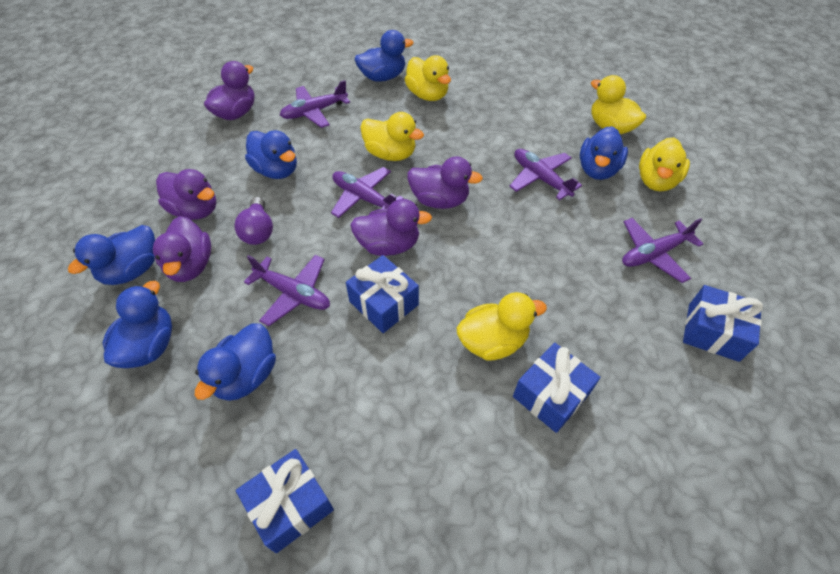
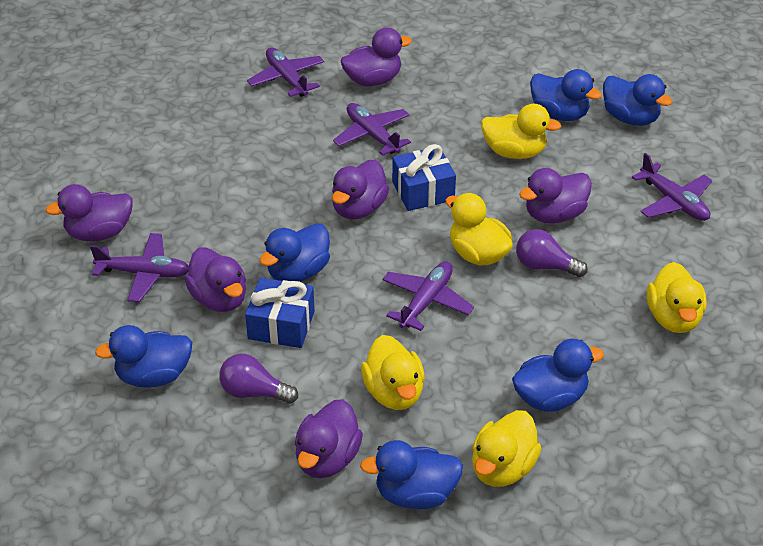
blue gift: [236,449,334,553] [346,255,419,333] [513,343,600,433] [683,285,763,362] = 4 -> [245,278,315,348] [392,144,456,211] = 2
purple duck: [153,216,211,282] [156,169,217,220] [204,61,255,120] [350,199,432,256] [407,156,483,209] = 5 -> [46,184,133,241] [185,247,246,312] [295,399,363,478] [332,160,389,220] [340,27,412,86] [519,168,592,224] = 6
purple light bulb: [234,197,273,245] = 1 -> [219,354,298,404] [516,229,588,277] = 2

